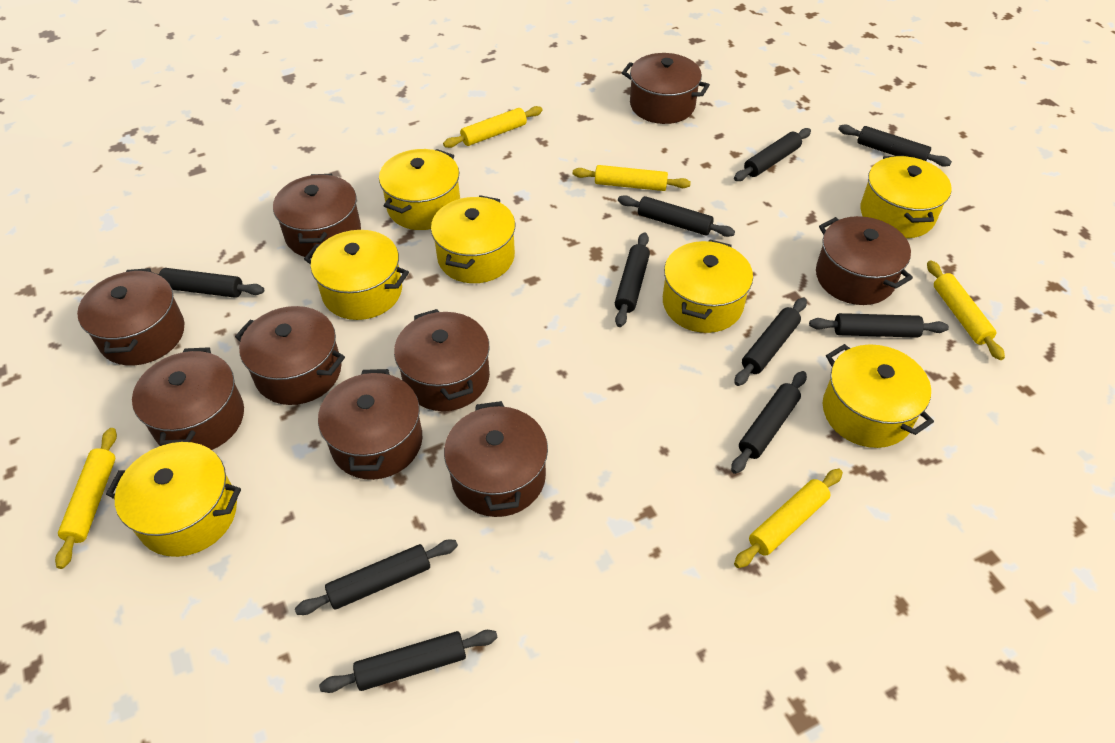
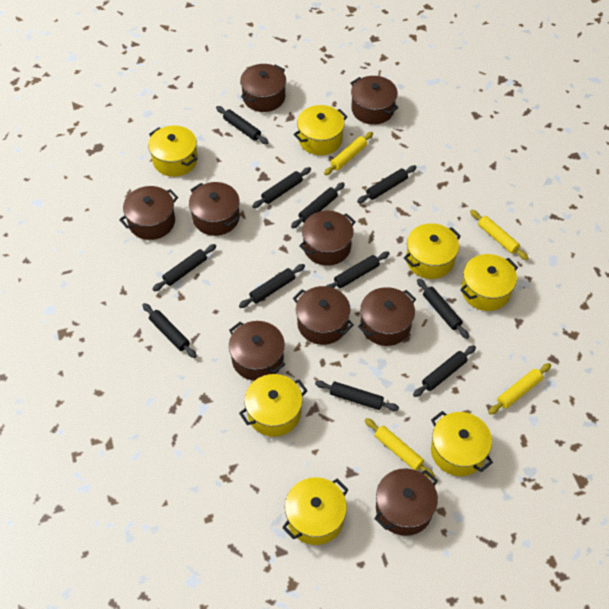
black rolling pin: [152,268,264,298] [295,540,458,615] [319,630,498,693] [615,232,650,327] [618,195,735,237] [731,371,807,474] [734,128,811,181] [734,298,807,386] [809,313,949,338] [838,124,952,167] = 10 -> [142,303,197,358] [152,244,216,291] [216,106,269,144] [239,264,305,308] [252,167,311,208] [291,182,345,228] [315,381,399,411] [326,252,390,288] [357,165,417,203] [413,345,476,397] [417,279,469,339] = 11
yellow rolling pin: [55,428,117,569] [443,106,543,148] [573,165,691,191] [734,469,843,568] [927,261,1005,360] = 5 -> [324,132,373,175] [365,418,435,478] [470,210,528,260] [488,363,551,415] = 4

